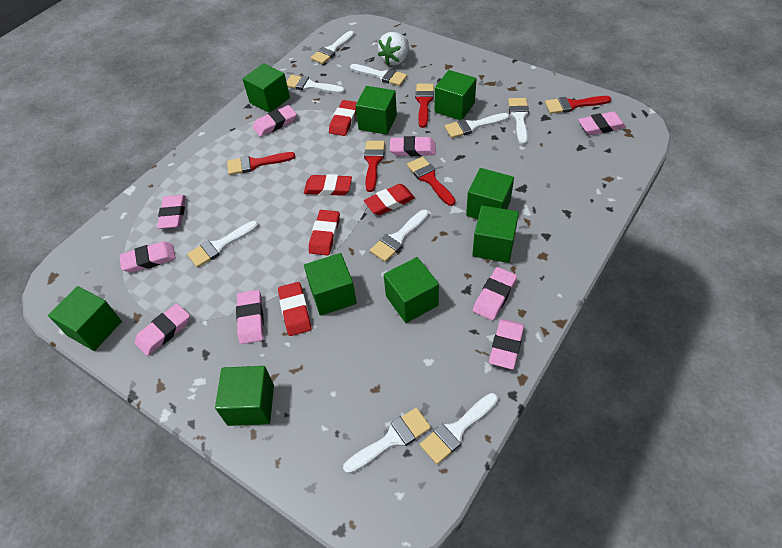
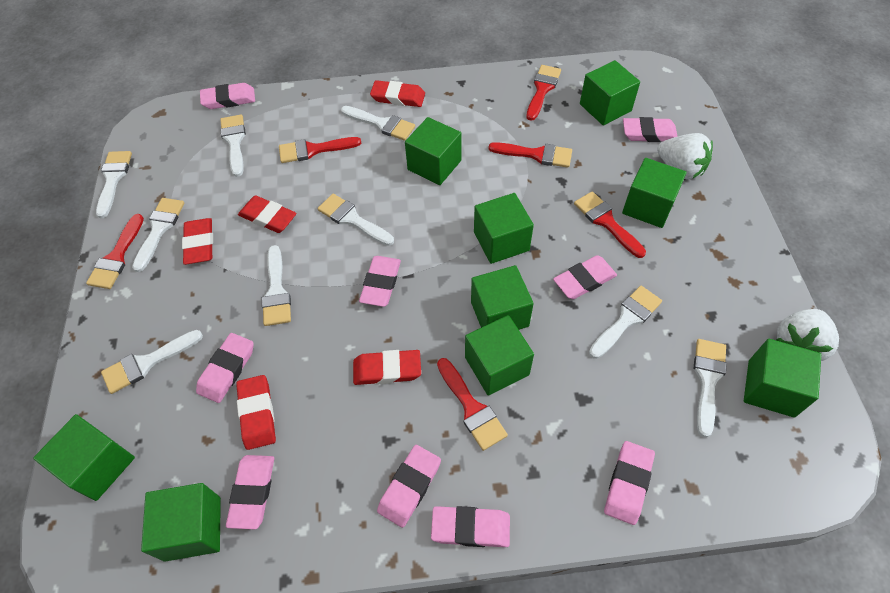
red brush: [227,152,295,175] [364,141,385,192] [407,157,456,206] [415,84,434,128] [545,96,611,114] = 5 -> [86,214,144,289] [279,137,361,163] [437,358,508,451] [489,142,572,167] [526,65,561,121] [574,191,646,258] = 6
white strawberry: [378,32,409,65] = 1 -> [657,133,713,180] [776,309,839,361] = 2

